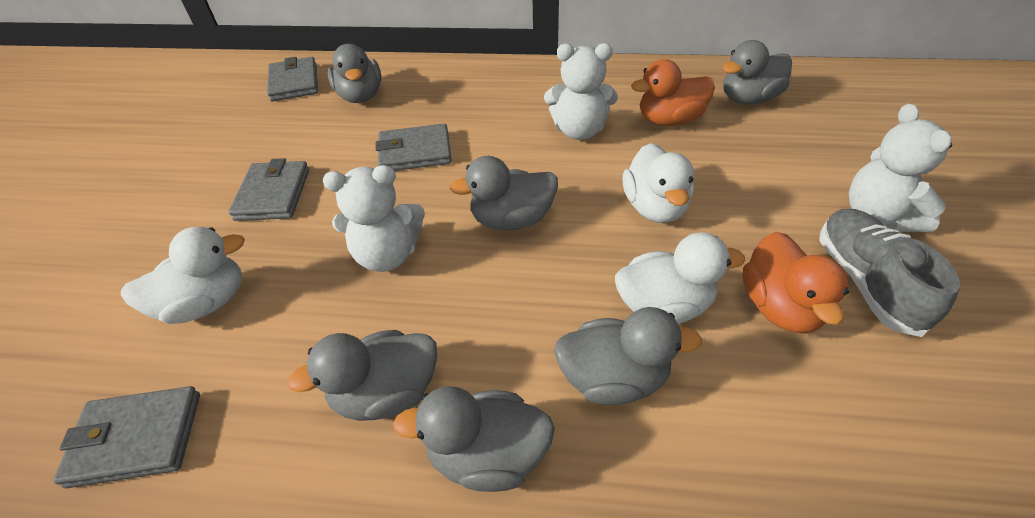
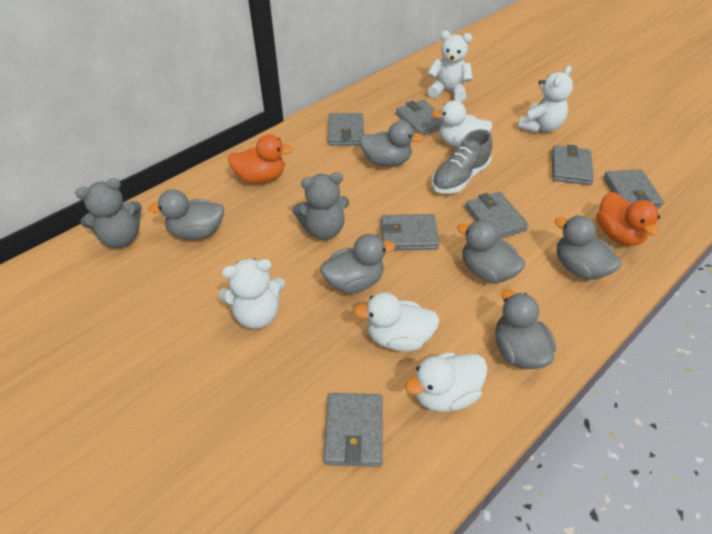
grey teddy bear: none = 0 -> [75,178,142,248] [292,172,349,240] = 2
grey wallet: [53,386,200,488] [228,158,309,221] [267,57,318,101] [375,124,452,171] = 4 -> [324,393,383,467] [328,113,364,146] [380,214,439,250] [396,100,443,135] [465,192,529,239] [551,145,594,185] [603,169,664,208] = 7

